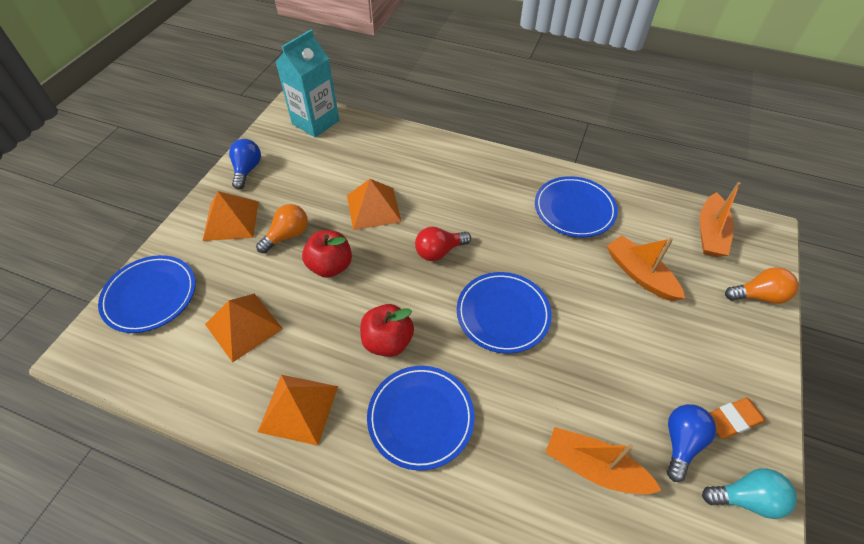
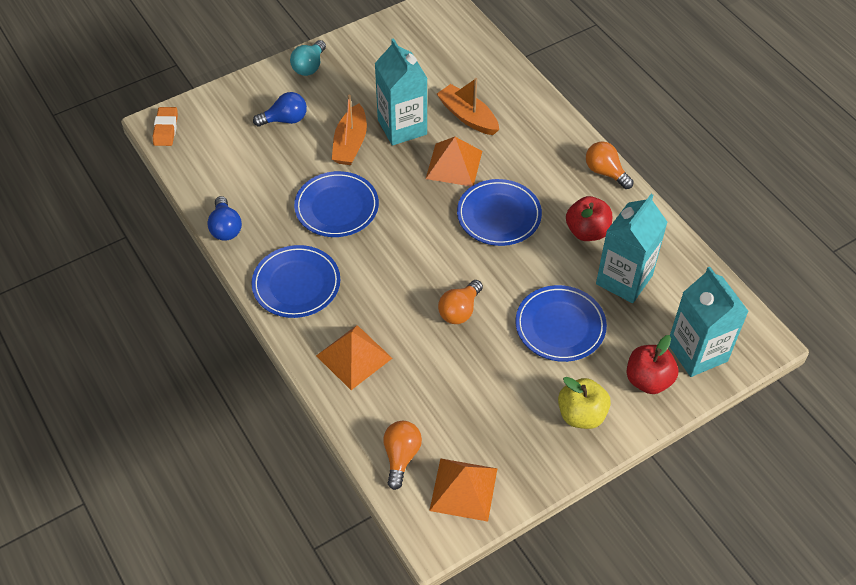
orange boat: [545,427,662,494] [607,236,685,301] [700,182,741,257] = 3 -> [332,94,367,165] [437,78,499,135] = 2
orange light bulb: [256,204,308,253] [725,267,798,304] = 2 -> [383,421,422,490] [438,280,483,324] [586,141,634,189] = 3
orange pyramid: [203,191,259,241] [205,294,283,363] [258,375,338,445] [347,179,402,230] = 4 -> [316,325,392,390] [426,137,482,186] [429,458,498,522] = 3
red light bulb: [415,227,471,261] = 1 -> none = 0
turquoise carton: [276,29,339,138] = 1 -> [374,38,428,146] [596,194,668,303] [669,267,749,377] = 3
yellow apple: none = 0 -> [558,377,611,429] = 1

